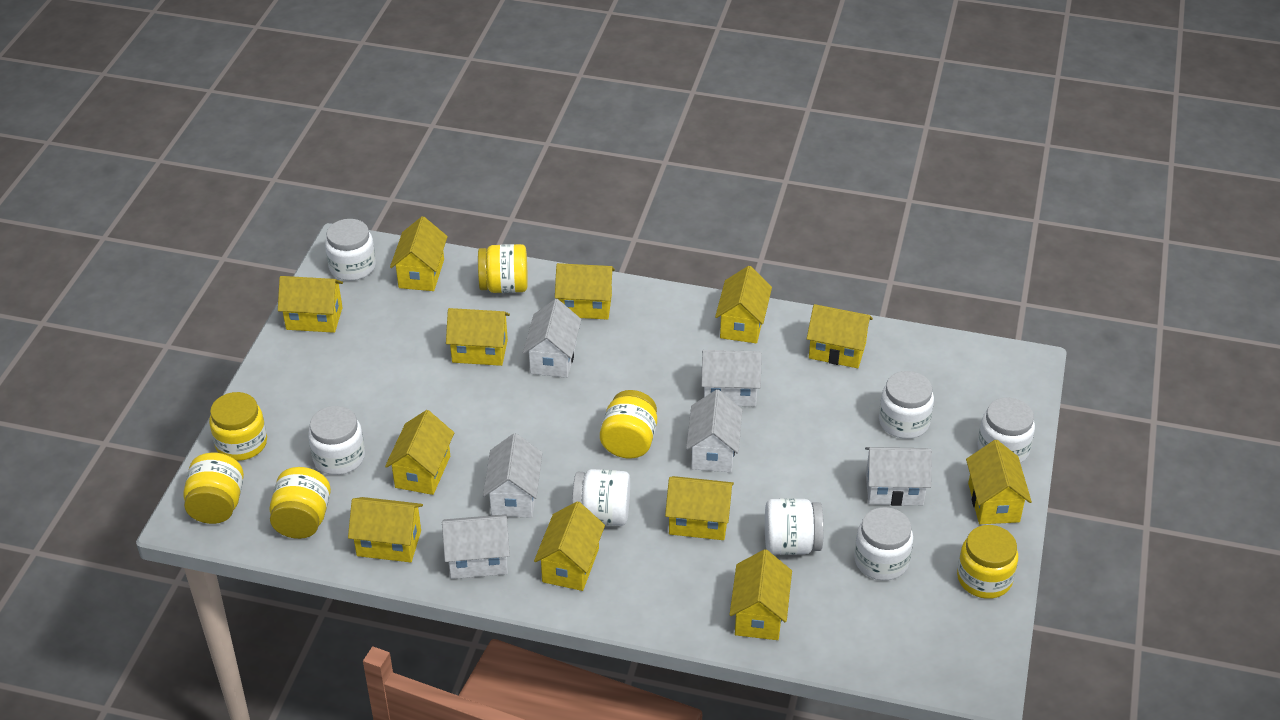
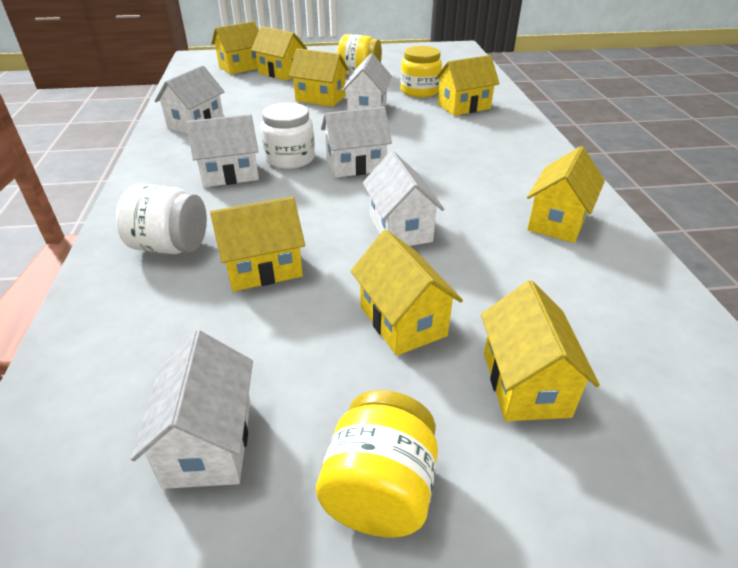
white jar: [308,406,365,475] [325,219,376,281] [572,469,630,526] [765,499,824,555] [854,507,913,580] [879,371,934,439] [978,397,1035,463] = 7 -> [116,184,207,254] [261,103,315,169] = 2
yellow house: [278,276,343,333] [348,497,423,562] [385,410,454,495] [390,216,448,291] [446,308,510,366] [534,501,605,591] [555,263,615,320] [665,476,734,540] [715,266,772,343] [729,549,792,640] [807,304,873,368] [966,440,1032,524] = 12 -> [210,197,305,291] [211,21,259,75] [251,26,307,81] [289,48,349,107] [351,230,463,356] [436,55,500,116] [481,280,600,421] [527,146,605,243] = 8
yellow jar: [183,453,244,524] [209,392,267,461] [270,467,331,539] [478,244,528,293] [600,390,657,458] [957,525,1018,599] = 6 -> [316,390,438,538] [337,34,382,75] [401,46,442,97] = 3

